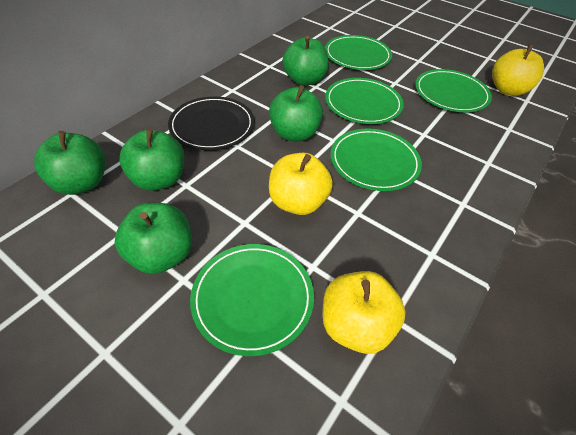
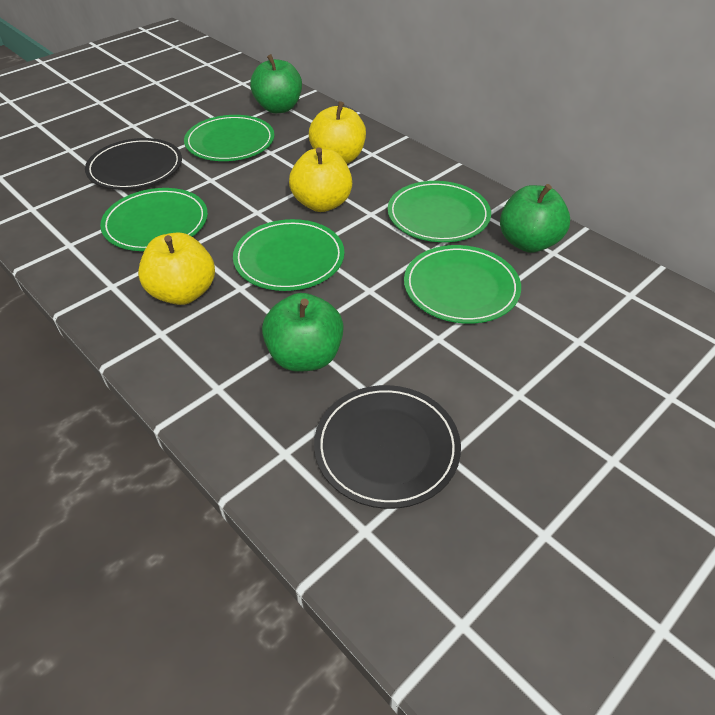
black plate: [168,96,254,150] = 1 -> [85,138,182,190] [314,385,461,509] = 2
green apple: [34,131,105,195] [115,203,192,274] [119,128,184,191] [269,85,323,141] [282,35,329,86] = 5 -> [250,54,302,113] [262,293,344,372] [500,184,570,253] = 3

